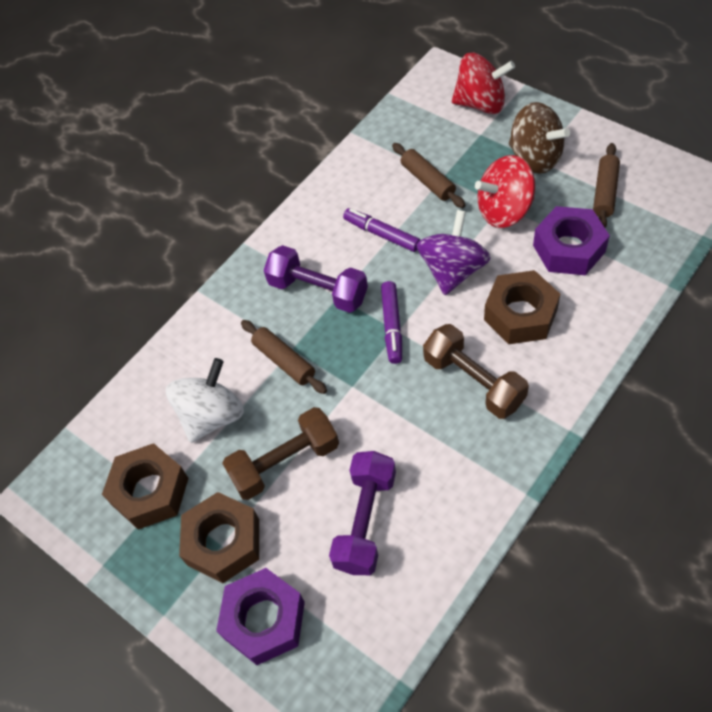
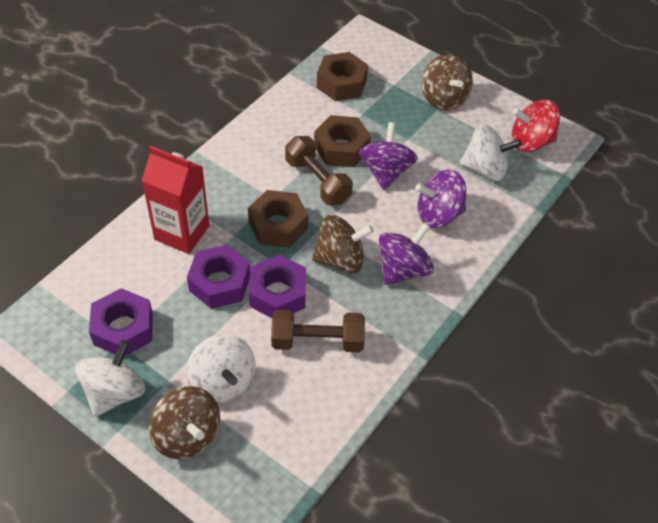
brown rolling pin: [241,320,327,394] [392,143,465,208] [593,143,620,228] = 3 -> none = 0
brown spinning top: [509,102,570,174] = 1 -> [149,386,220,459] [312,215,374,274] [422,54,473,111] = 3
purple dumbbell: [264,245,368,313] [329,451,396,575] = 2 -> none = 0
purple marker: [343,208,420,252] [381,281,402,364] = 2 -> none = 0
purple nut: [216,568,305,665] [533,206,610,275] = 2 -> [89,288,153,356] [187,245,250,309] [249,255,306,318] = 3
purple spinning top: [416,210,491,295] = 1 -> [359,122,418,190] [379,223,434,285] [415,170,466,228] = 3
red carton: none = 0 -> [142,146,210,254] = 1
red spinning top: [452,53,515,114] [475,155,535,228] = 2 -> [512,99,560,152] = 1
white spinning top: [165,358,244,443] = 1 -> [75,340,145,417] [186,334,255,404] [460,124,522,181] = 3

